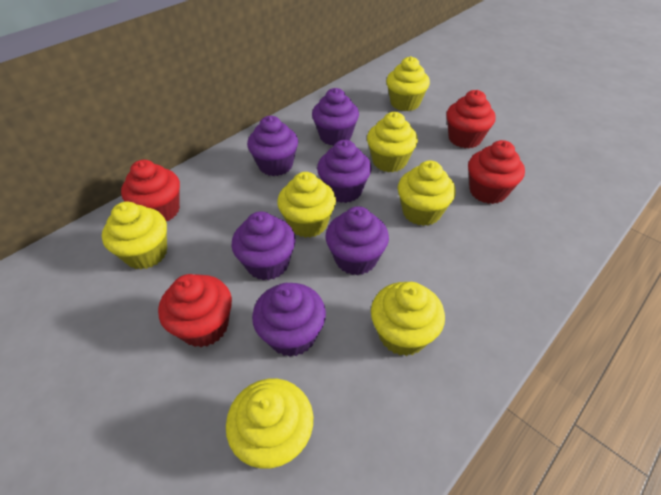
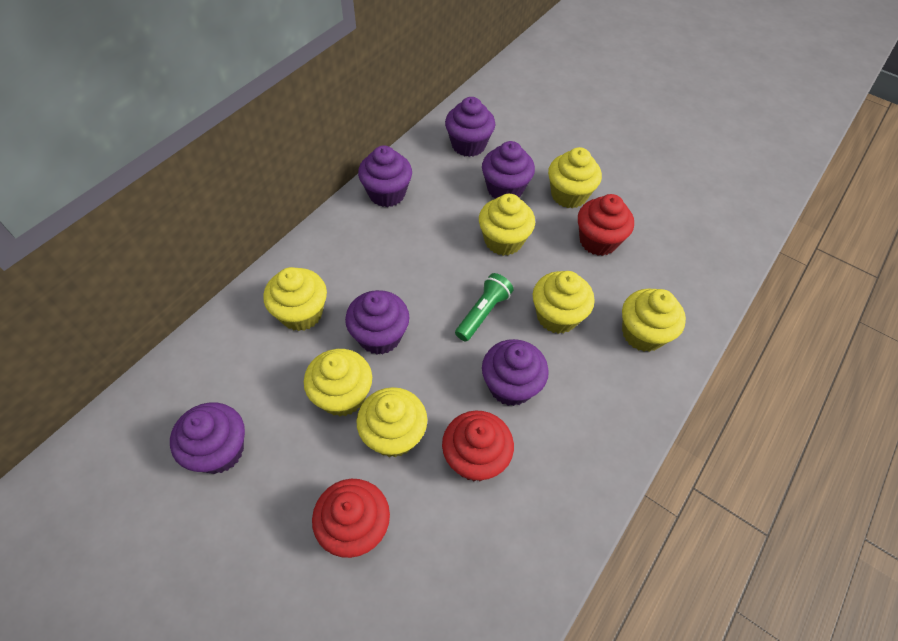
green flashlight: none = 0 -> [455,273,513,342] = 1
red cupcake: [121,160,180,221] [158,274,232,347] [446,90,496,148] [468,140,525,204] = 4 -> [312,479,390,558] [442,410,514,481] [578,194,634,256] = 3

